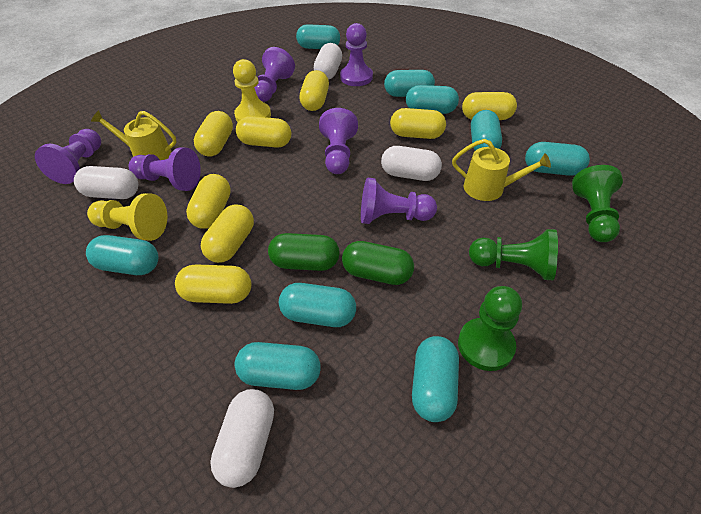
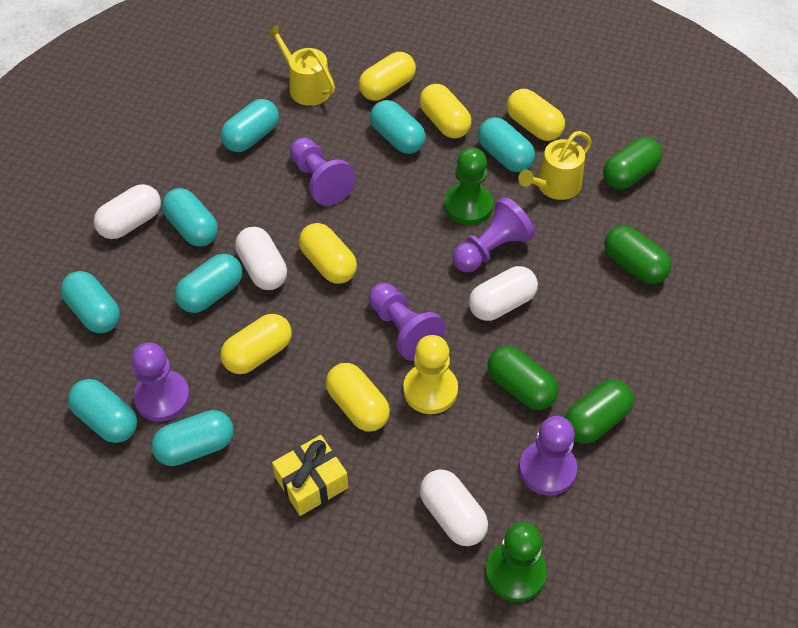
green capsule: [268,233,340,271] [342,241,414,285] = 2 -> [487,346,558,410] [564,380,634,444] [603,137,662,189] [604,226,672,284] = 4
green pawn: [458,286,522,371] [469,229,558,280] [572,165,623,242] = 3 -> [444,148,493,225] [485,522,547,602] = 2
purple pawn: [35,129,101,184] [129,147,201,191] [254,47,295,102] [319,108,358,174] [340,23,373,86] [361,177,437,224] = 6 -> [131,342,190,422] [290,138,356,206] [369,283,446,361] [452,197,535,272] [519,416,577,496] = 5
turquoise capsule: [86,235,158,275] [235,342,321,390] [279,283,356,327] [296,24,340,49] [384,70,435,97] [406,85,459,114] [412,336,459,422] [471,110,502,151] [525,142,590,176] = 9 -> [61,271,120,333] [68,379,137,443] [151,410,234,466] [162,188,218,247] [175,254,243,313] [221,99,279,152] [370,100,426,154] [478,117,535,172] = 8
yellow capsule: [175,264,251,304] [186,174,231,229] [194,111,233,157] [201,204,254,263] [236,116,291,148] [299,70,329,111] [390,108,446,139] [462,92,517,120] = 8 -> [220,314,292,374] [299,223,357,284] [326,363,390,431] [359,52,416,101] [419,84,472,139] [507,89,565,141] = 6
yellow gift: none = 0 -> [272,435,348,516] = 1
yellow pawn: [87,193,167,241] [233,59,271,122] = 2 -> [403,335,458,414] = 1

